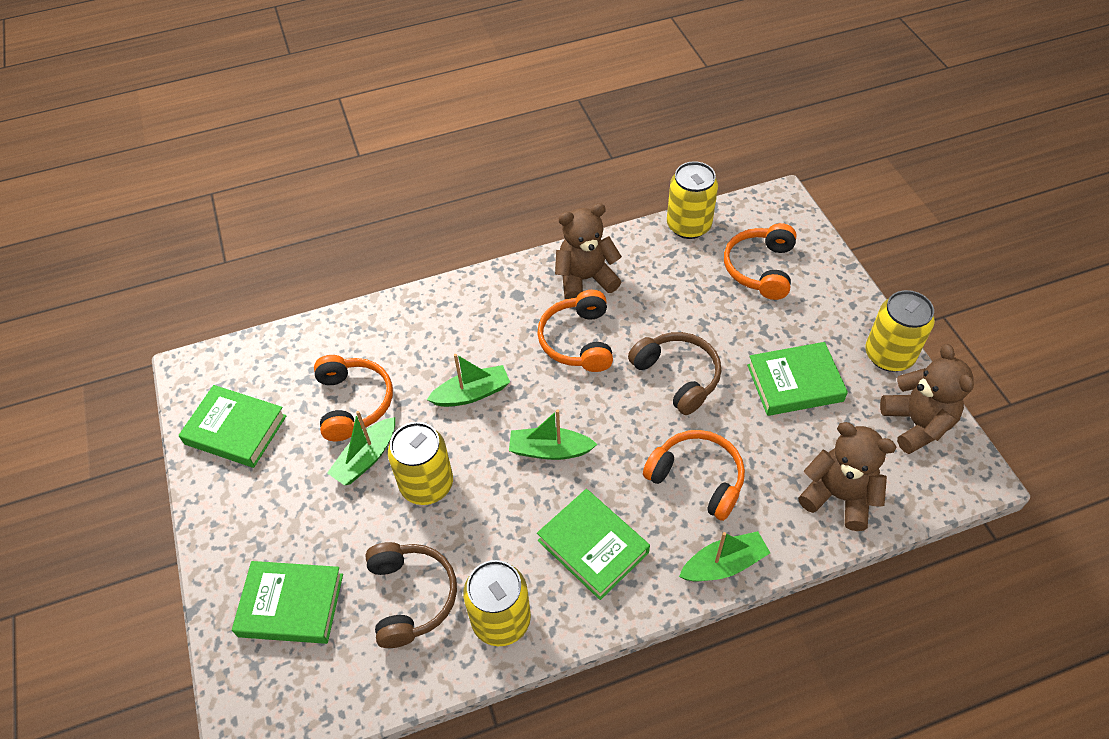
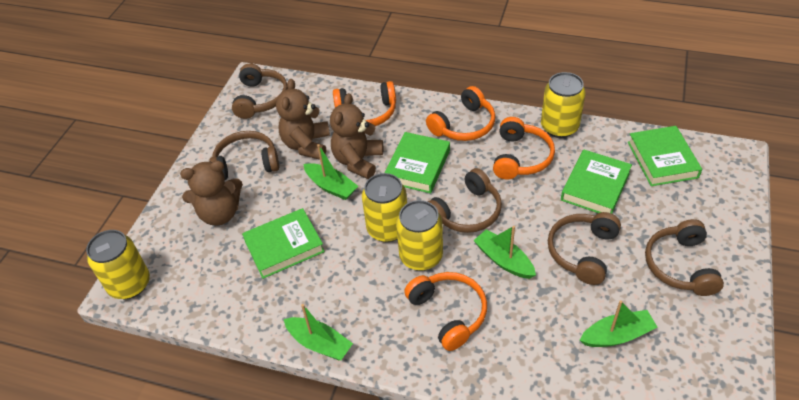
brown headphones: [365,542,457,648] [628,332,721,415] = 2 -> [209,131,279,180] [232,63,288,119] [428,168,502,233] [548,212,621,285] [645,219,724,296] = 5

